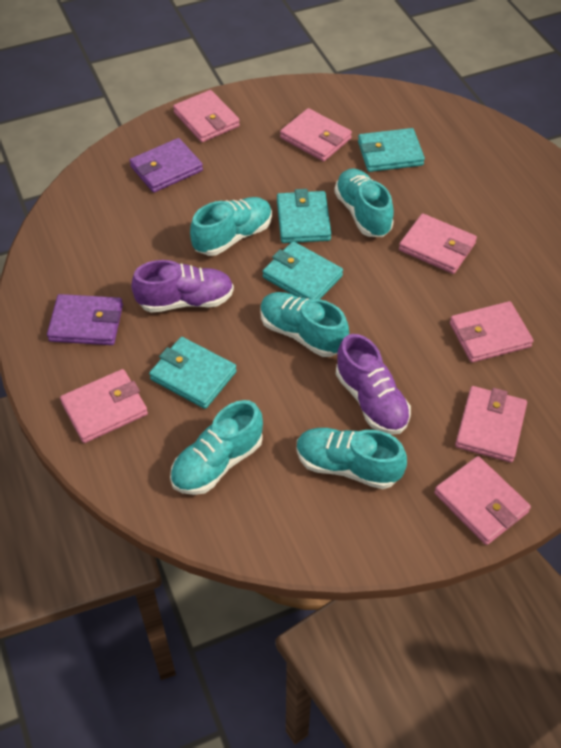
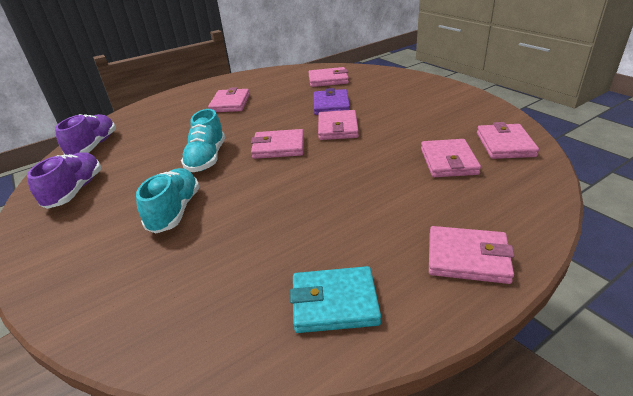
purple wallet: [47,294,123,345] [129,138,203,193] = 2 -> [314,88,350,115] = 1
turquoise shoe: [170,400,263,495] [190,197,272,256] [261,292,349,357] [297,428,407,489] [334,168,394,237] = 5 -> [136,168,199,233] [181,109,225,172] = 2
turquoise wallet: [149,337,237,409] [262,241,343,299] [277,189,331,243] [358,128,425,172] = 4 -> [290,266,381,333] = 1

